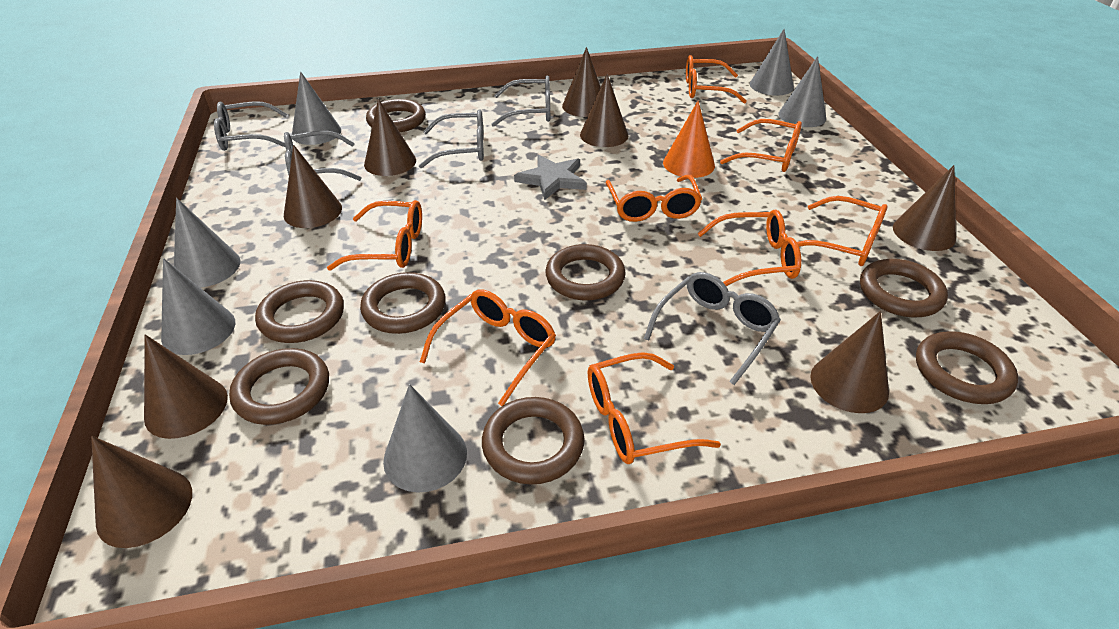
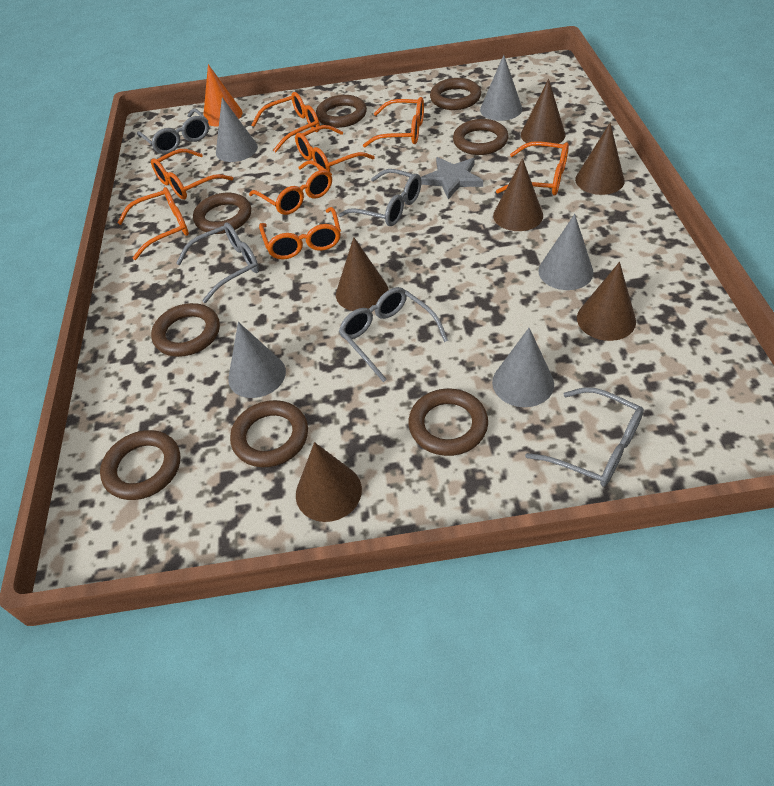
brown cone: [91,436,192,548] [144,334,228,439] [284,145,342,228] [364,99,416,176] [562,47,601,117] [580,74,628,147] [810,311,889,413] [893,165,956,251] = 8 -> [296,442,362,522] [336,237,388,311] [493,158,543,231] [521,79,565,147] [575,123,625,195] [577,262,636,341] = 6
grey cone: [161,258,235,355] [174,198,241,288] [292,71,341,145] [383,384,467,493] [750,29,794,95] [778,56,826,127] = 6 -> [216,97,258,162] [228,322,286,398] [480,55,522,121] [492,328,554,407] [538,214,594,290] = 5

